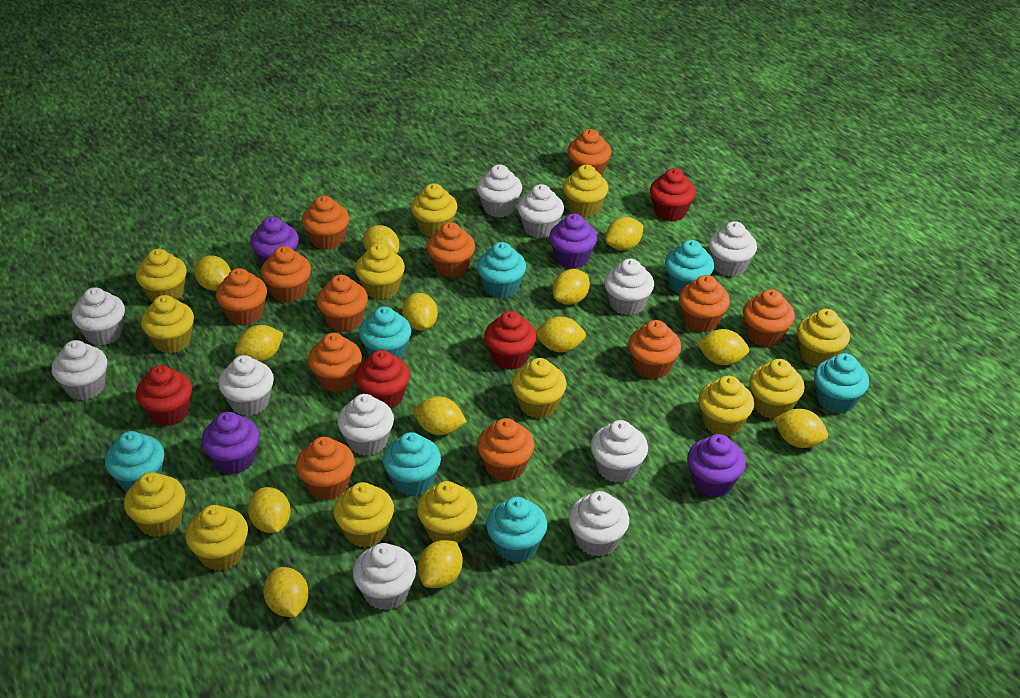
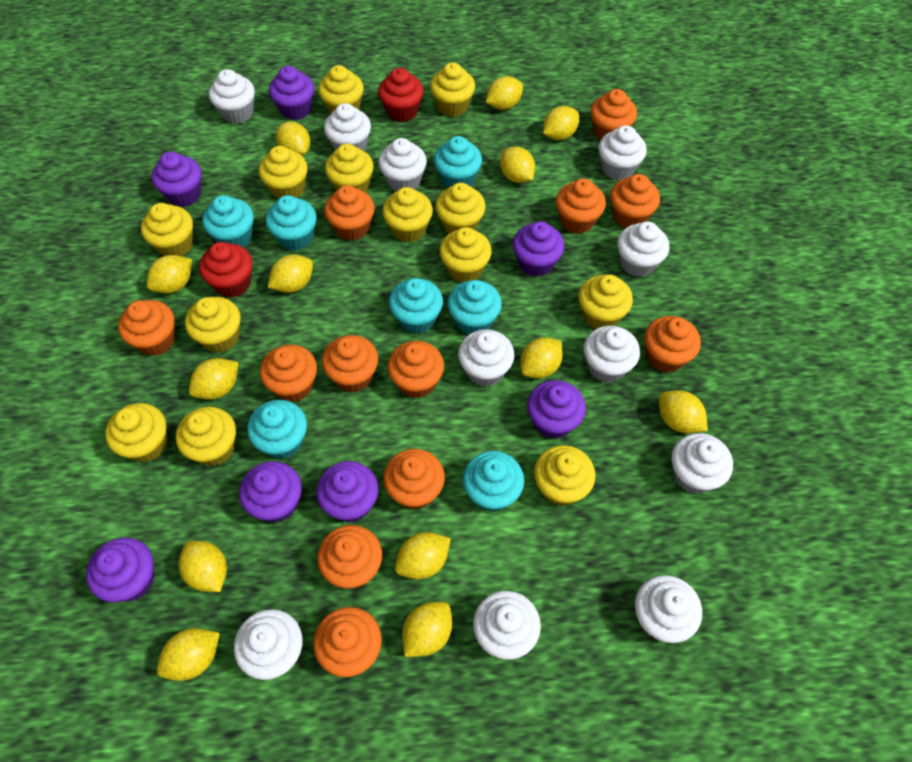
purple cupcake: [201,412,259,474] [250,216,299,265] [549,214,597,269] [687,434,746,497] = 4 -> [86,538,155,602] [152,152,202,207] [239,461,302,523] [269,66,314,120] [316,461,378,522] [513,221,564,277] [527,380,586,439] = 7
red cupcake: [136,365,192,426] [355,350,410,408] [484,311,537,370] [650,168,696,221] = 4 -> [199,242,252,297] [378,68,424,122] = 2

